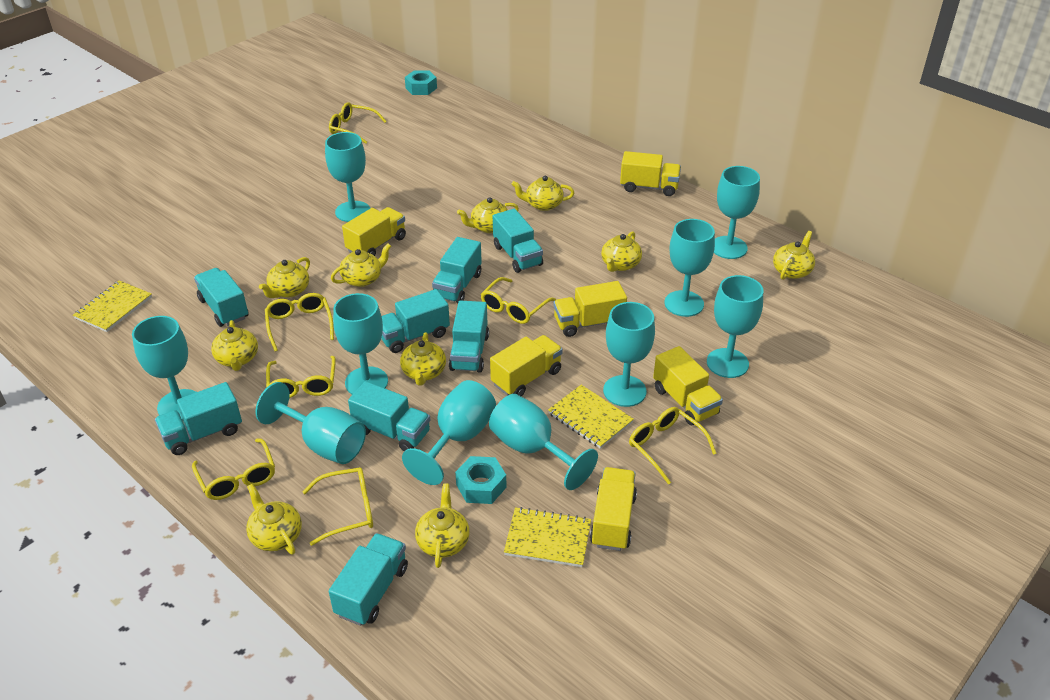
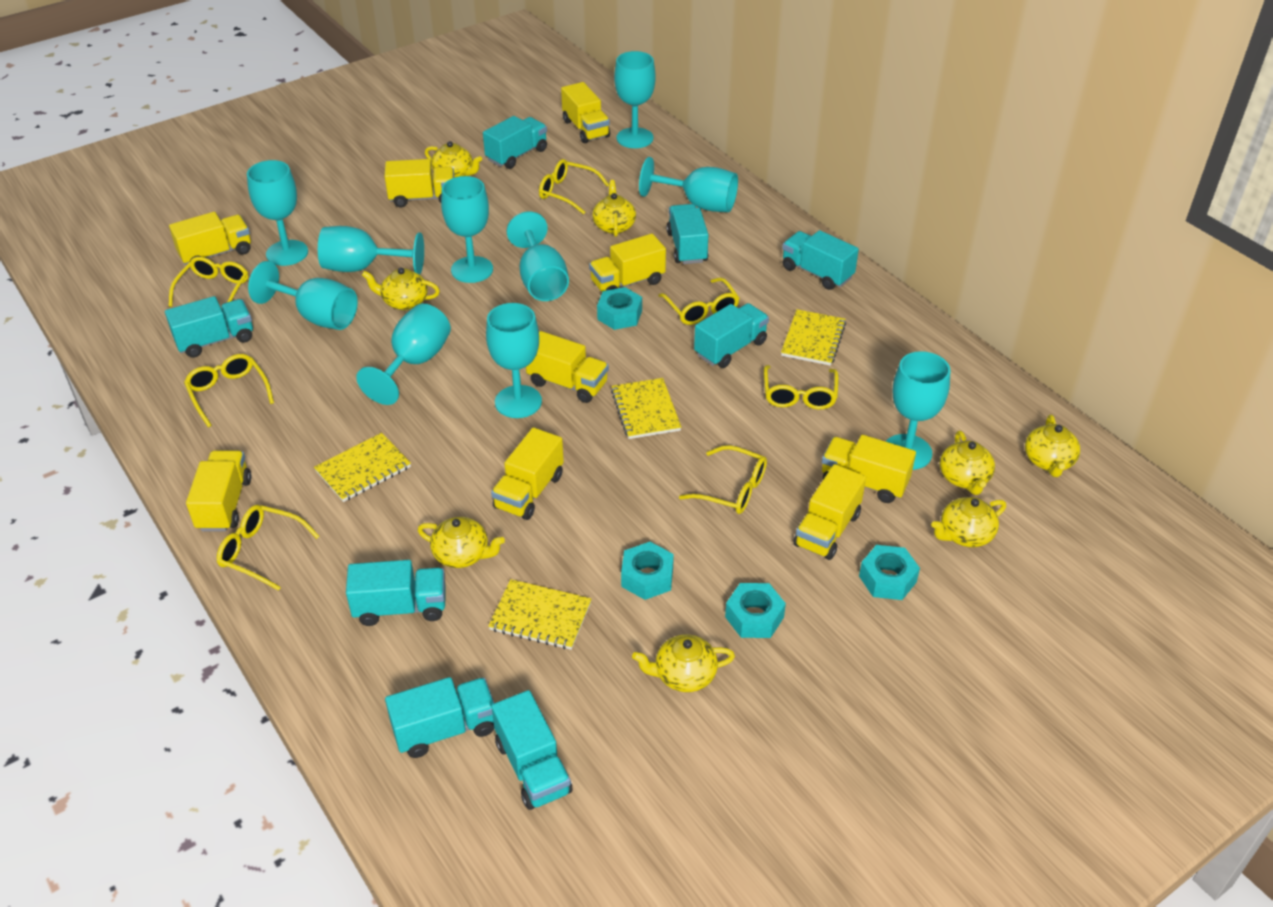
turquoise nut: [405,71,437,95] [455,456,507,504] = 2 -> [597,287,642,330] [621,542,674,600] [725,583,786,638] [859,545,920,600] = 4
yellow notebook: [73,281,152,332] [504,507,591,567] [548,385,634,449] = 3 -> [314,433,411,502] [488,579,591,650] [611,378,681,439] [781,309,846,366] = 4
yellow teapot: [211,320,258,371] [246,484,302,555] [259,257,310,298] [331,243,391,287] [400,333,446,386] [415,483,470,568] [457,197,519,233] [511,176,574,211] [601,231,642,272] [773,231,815,280] = 10 -> [362,268,440,310] [418,517,505,568] [425,141,482,178] [592,180,636,237] [632,634,735,692] [931,497,1006,547] [940,431,995,495] [1025,415,1080,477] = 8
yellow truck: [342,207,406,256] [490,335,563,396] [553,281,627,337] [590,467,637,551] [620,151,681,196] [653,346,723,425] = 6 -> [169,212,251,265] [186,451,251,531] [384,159,454,208] [491,428,564,520] [526,331,609,403] [561,82,610,143] [589,234,666,292] [793,464,866,560] [822,435,916,503] = 9

